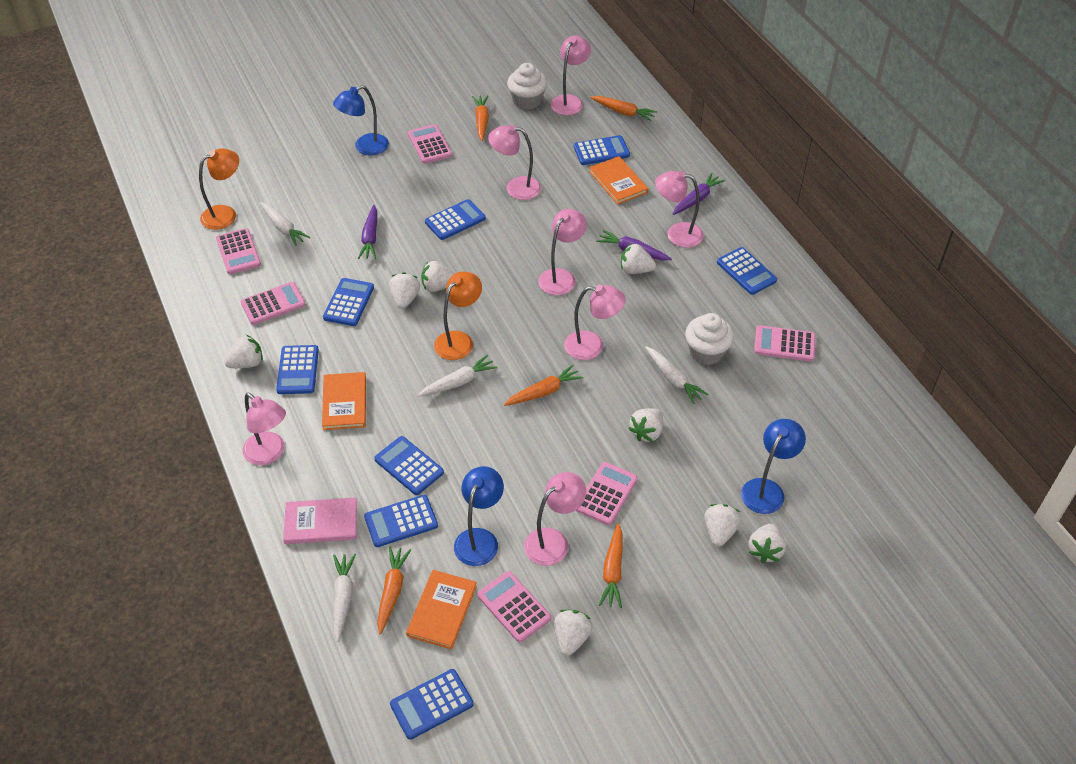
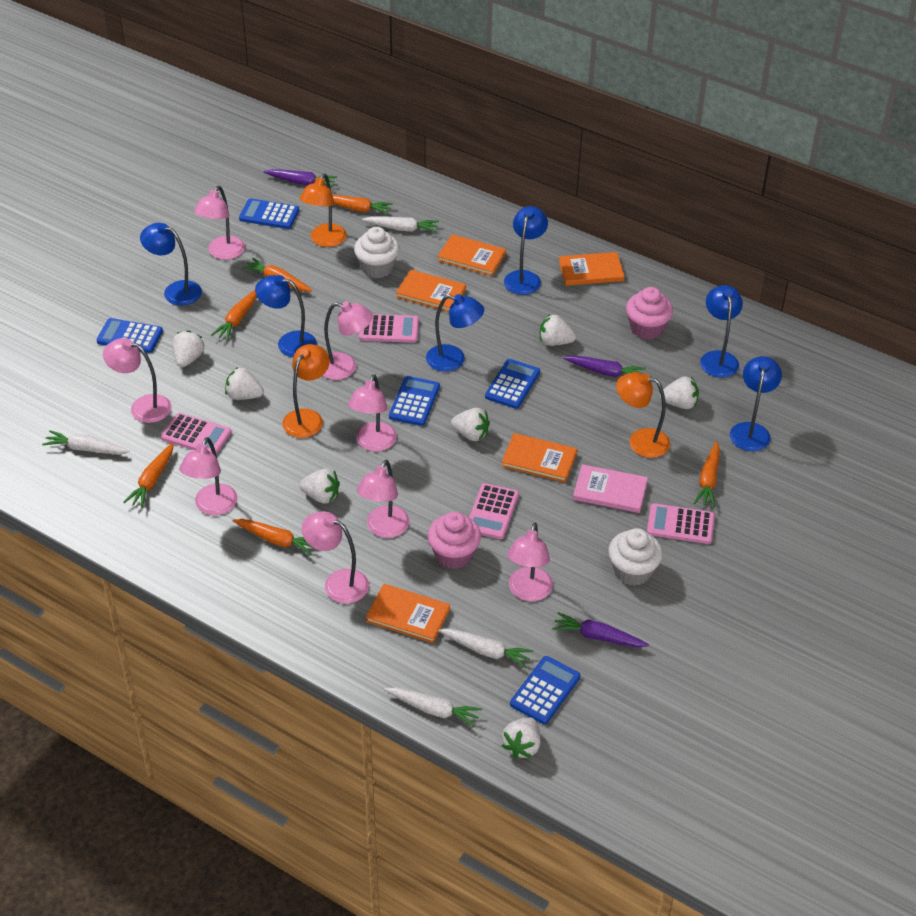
blue calculator: [276,345,319,394] [323,278,374,326] [364,495,438,547] [374,436,444,495] [390,669,474,740] [425,199,486,240] [574,135,630,165] [717,247,777,295] = 8 -> [97,318,163,353] [239,198,299,229] [389,376,440,426] [485,359,540,409] [510,656,581,724] = 5
blue lamp: [333,85,389,156] [454,466,504,566] [741,419,806,514] = 3 -> [140,223,202,305] [255,275,317,357] [426,294,484,372] [504,206,548,295] [700,285,743,378] [730,356,782,452] = 6
orange book: [322,372,366,430] [406,570,477,650] [589,156,648,205] = 3 -> [366,584,450,643] [396,270,466,312] [437,234,506,276] [501,433,577,483] [559,252,625,286] = 5
orange carrot: [377,547,411,634] [472,95,489,141] [504,365,583,406] [590,96,657,121] [599,523,623,608] = 5 -> [123,443,174,508] [211,290,257,341] [233,519,313,556] [242,258,312,291] [333,195,393,215] [694,441,720,507] = 6
orange lamp: [199,148,239,230] [434,272,482,360] = 2 -> [282,344,330,438] [300,173,347,247] [616,372,670,458] = 3
pink calculator: [216,228,261,274] [240,282,306,325] [408,124,452,164] [477,571,551,643] [576,462,638,525] [754,325,816,361] = 6 -> [161,413,232,455] [359,314,419,343] [469,483,519,539] [647,503,715,544] = 4
pink cupcake: none = 0 -> [428,512,481,569] [626,287,673,340] = 2
pink lamp: [243,393,286,465] [488,125,541,200] [524,472,586,566] [538,209,587,295] [551,36,591,115] [564,285,626,360] [655,171,703,248] = 7 -> [103,338,171,423] [179,437,237,515] [194,186,245,260] [302,511,369,604] [322,301,373,380] [348,374,397,452] [357,460,410,538] [507,523,553,601] = 8
white strawberry: [224,335,263,368] [389,272,420,309] [421,261,455,292] [554,610,593,656] [621,244,656,274] [628,408,663,442] [705,504,741,547] [748,524,786,563] = 8 -> [173,330,204,367] [225,367,264,400] [299,469,340,503] [451,408,490,441] [502,717,540,759] [540,314,576,346] [660,376,699,409] = 7

